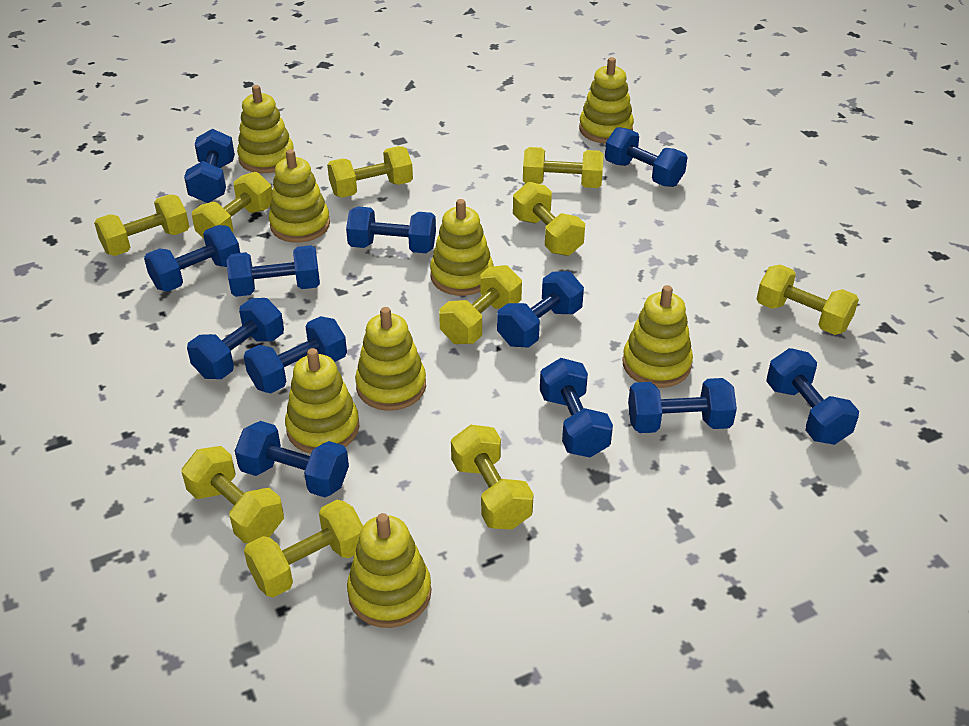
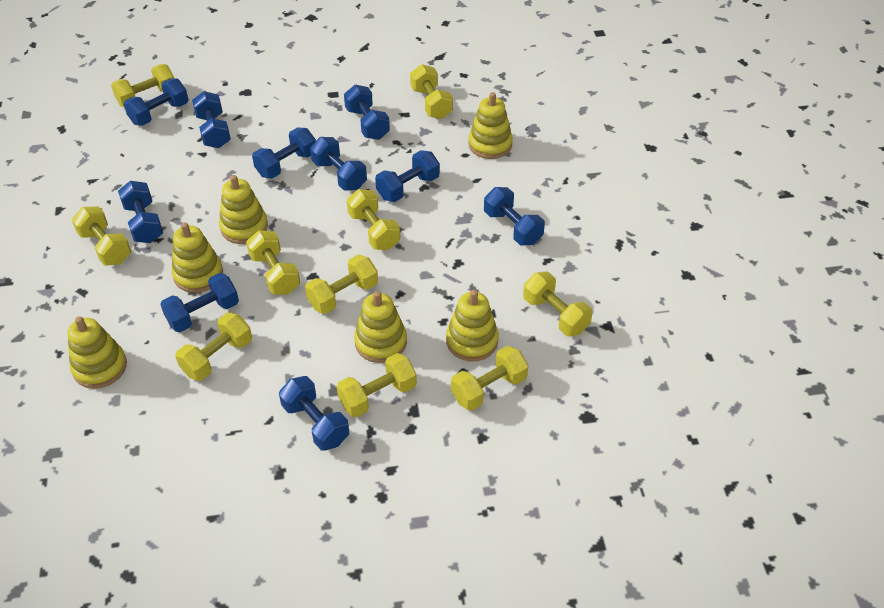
blue dumbbell: [144,225,240,292] [184,129,235,203] [187,298,284,379] [226,245,320,297] [235,421,349,497] [244,316,347,393] [346,207,436,253] [497,271,584,348] [540,358,613,457] [605,127,687,187] [628,378,737,433] [766,348,859,445] = 12 -> [118,181,163,243] [124,78,189,126] [160,273,239,332] [192,91,231,148] [252,127,316,179] [279,376,349,451] [310,137,367,191] [344,85,390,140] [375,150,440,202] [484,187,545,245] = 10
yellow stacking toy: [237,85,294,173] [269,149,330,243] [285,348,359,454] [347,513,431,628] [355,307,426,411] [430,199,493,296] [579,57,634,144] [623,285,693,388] = 8 -> [68,316,127,389] [171,223,223,293] [219,175,268,244] [354,291,407,363] [446,290,499,361] [469,92,513,159] = 6

